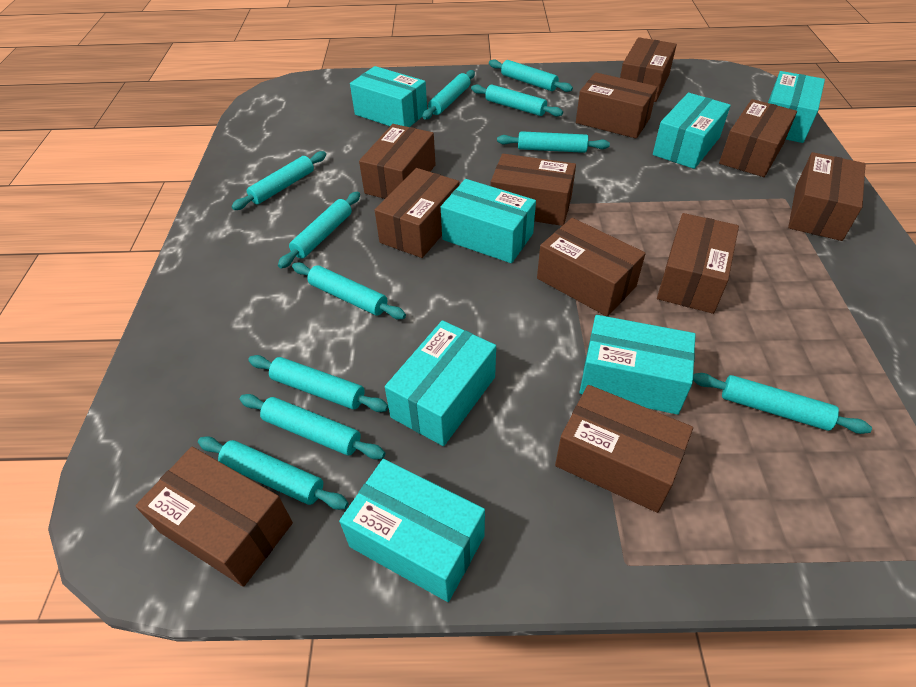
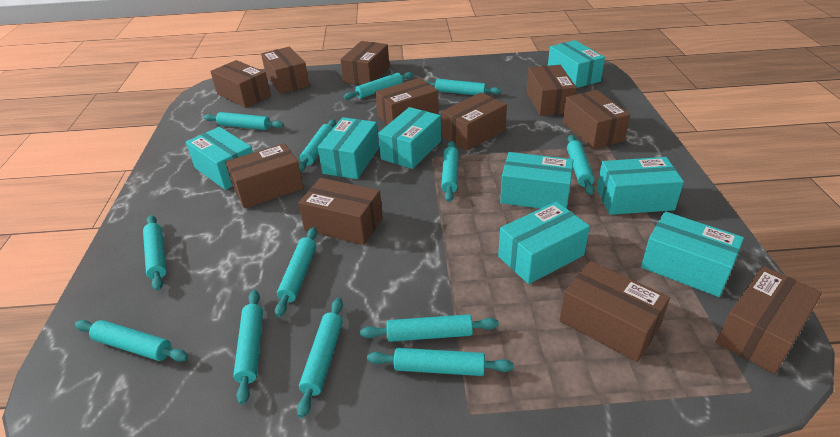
turquoise box: [339,459,485,602] [350,66,427,127] [385,320,496,446] [441,179,536,263] [579,315,696,415] [653,93,731,169] [768,71,825,143] = 7 -> [186,127,253,190] [318,117,379,179] [378,107,441,169] [498,201,590,284] [500,152,573,209] [548,40,605,88] [597,157,684,215] [641,211,744,297] = 8
turquoise rolling pin: [198,436,349,510] [231,151,326,210] [240,394,385,460] [248,355,388,412] [278,192,360,269] [292,262,406,319] [422,70,475,119] [471,84,563,117] [489,59,573,92] [497,131,610,153] [693,373,872,434] = 11 -> [75,320,188,362] [143,215,167,291] [204,112,284,130] [233,290,263,405] [275,227,317,317] [297,298,343,418] [299,119,336,172] [344,72,413,100] [360,314,499,342] [367,348,514,376] [426,79,501,95] [441,141,459,202] [567,135,595,195] = 13

